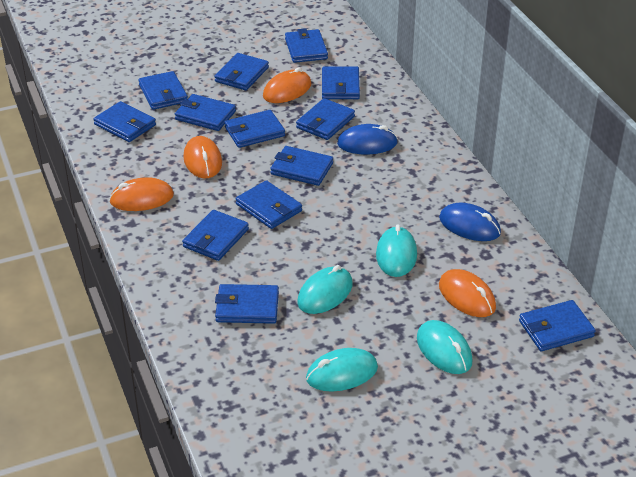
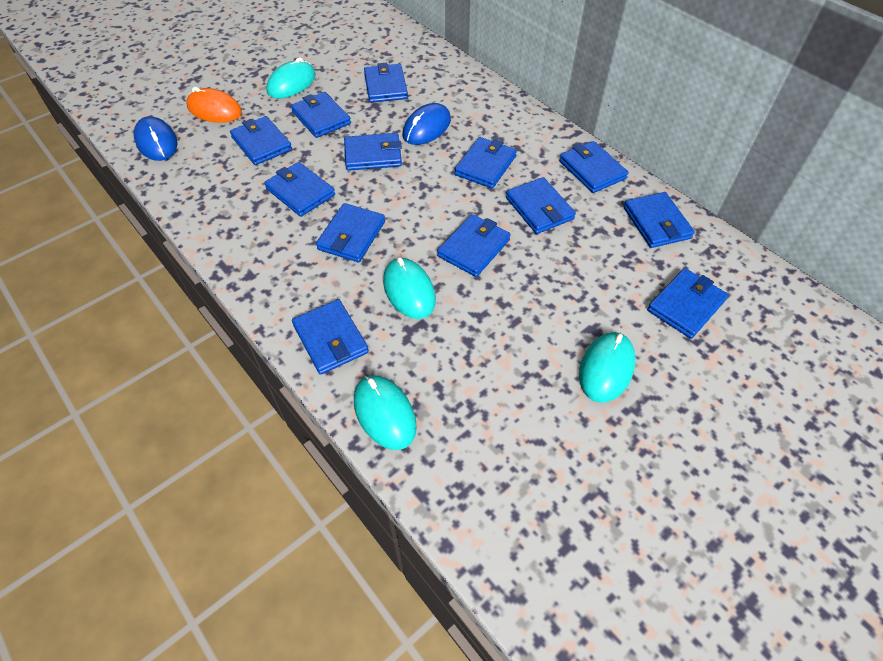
orange mouse: [109,177,174,211] [183,136,222,178] [263,67,311,103] [439,269,496,317] = 4 -> [186,87,242,123] = 1

